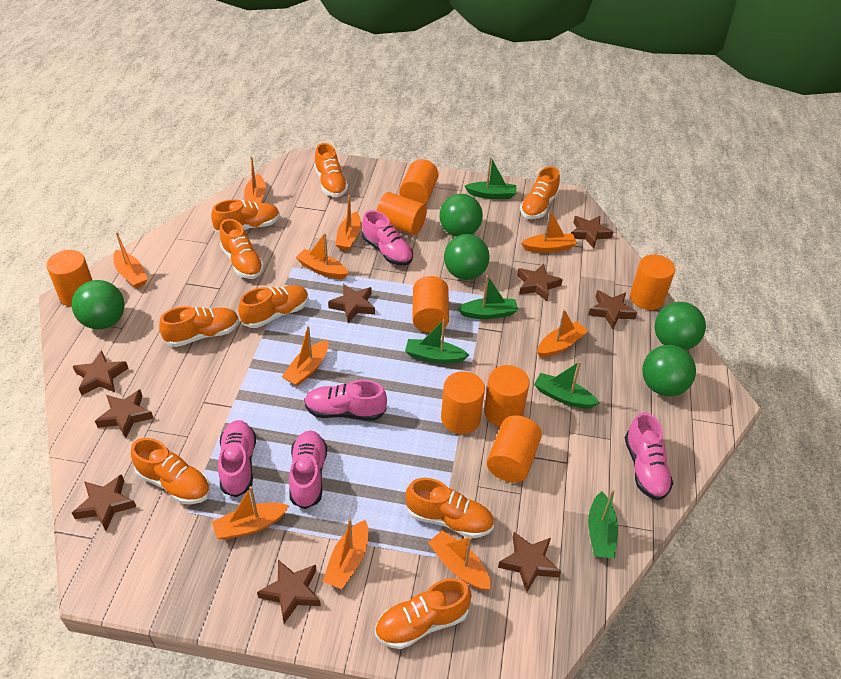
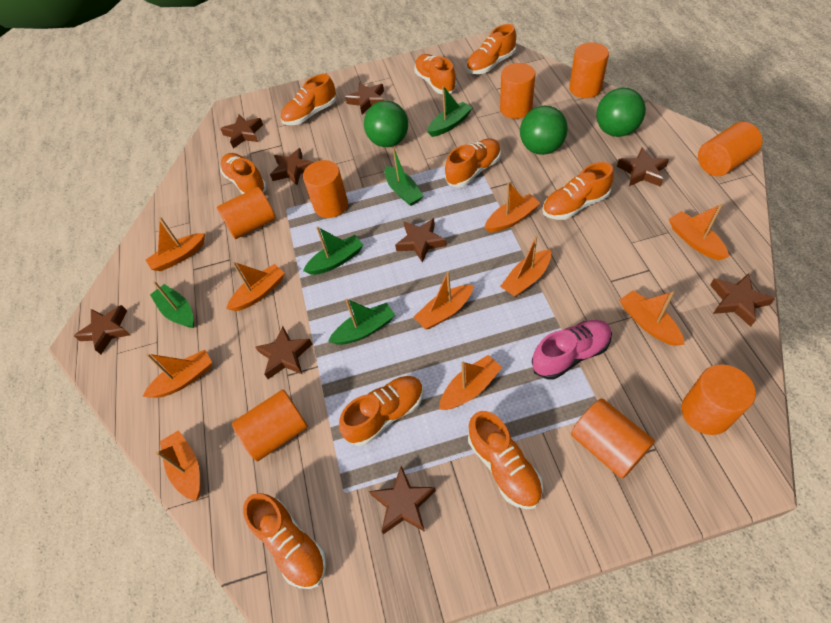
green ball: [72,280,125,329] [439,194,483,237] [444,234,490,280] [642,345,696,396] [655,302,706,350] = 5 -> [364,101,408,147] [520,106,568,155] [596,88,646,137] = 3
pink shoe: [218,420,256,497] [289,430,327,509] [304,380,387,421] [362,210,413,266] [625,412,673,500] = 5 -> [532,320,612,380] = 1

